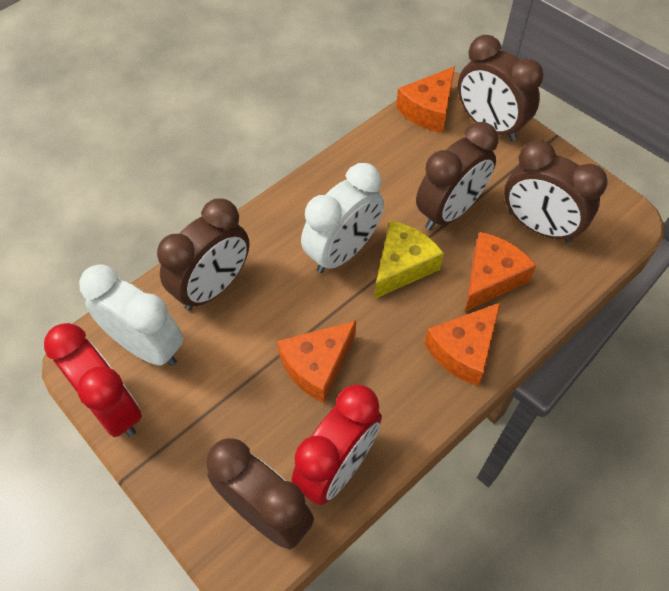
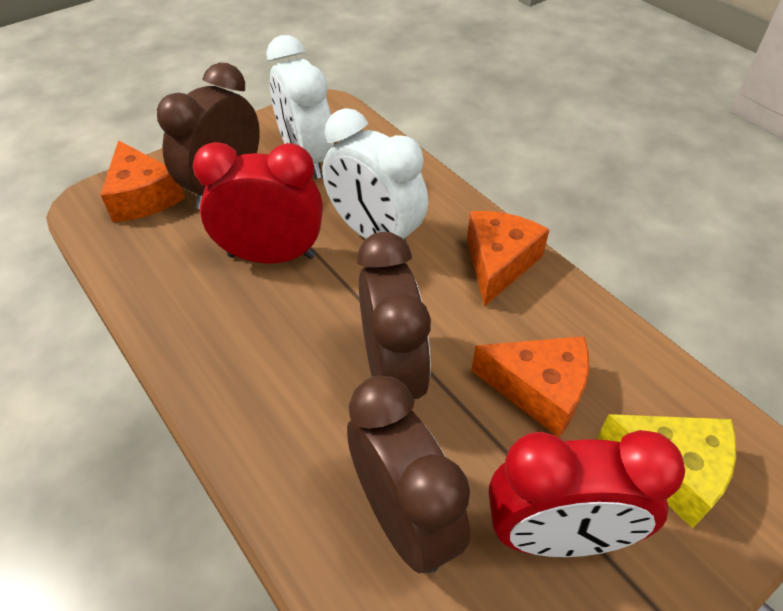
brown clock: [157,198,249,310] [207,438,314,549] [416,122,498,230] [458,35,544,141] [504,140,608,243] = 5 -> [157,62,260,209] [347,376,471,573] [357,232,431,399] = 3
orange cheese: [277,321,356,403] [396,66,455,133] [424,302,501,386] [465,232,537,312] = 4 -> [101,140,185,222] [467,211,550,307] [471,336,589,437] = 3

